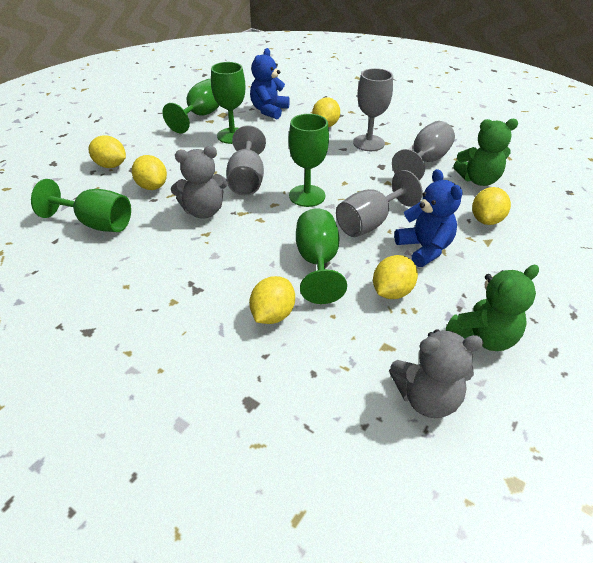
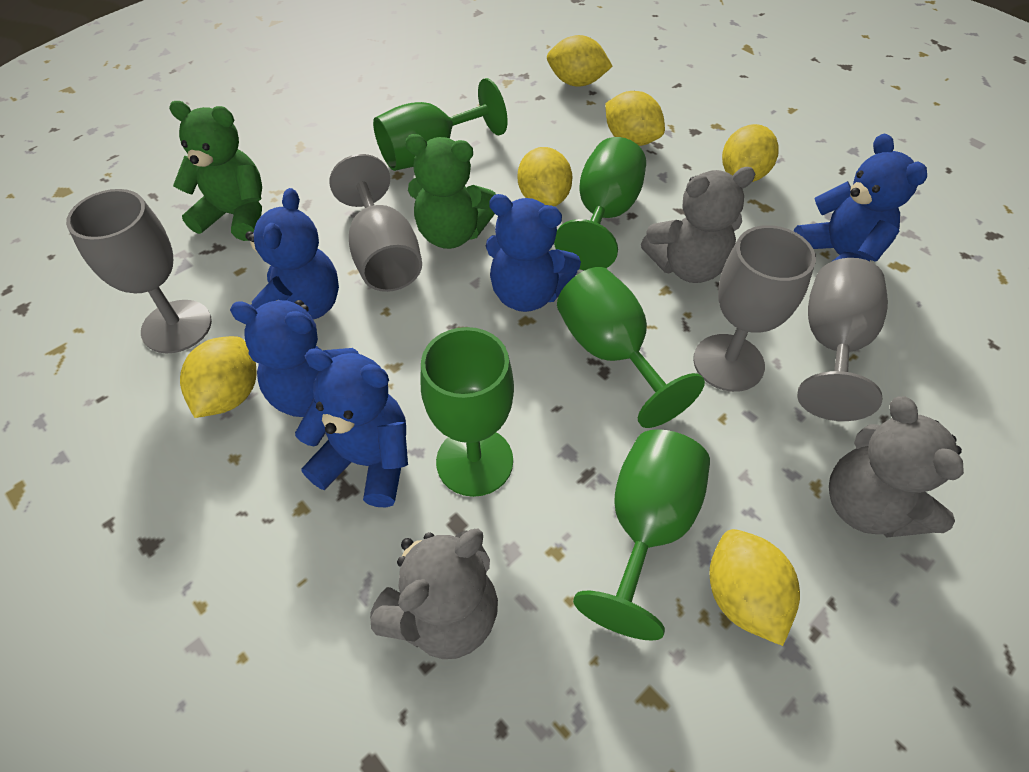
blue teddy bear: [250,48,290,119] [394,169,463,267] = 2 -> [230,300,359,417] [245,188,339,319] [295,348,408,507] [486,194,581,312] [794,133,927,262] = 5
grey teddy bear: [171,146,228,219] [389,329,483,418] = 2 -> [370,528,498,659] [641,167,755,283] [829,396,964,538] = 3

